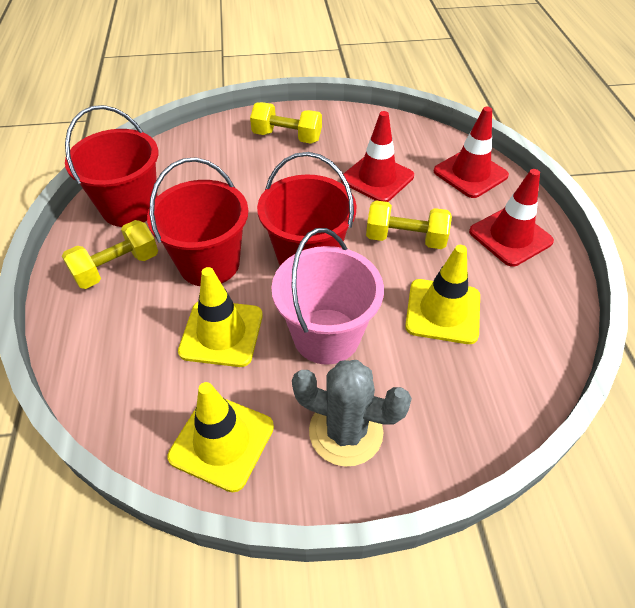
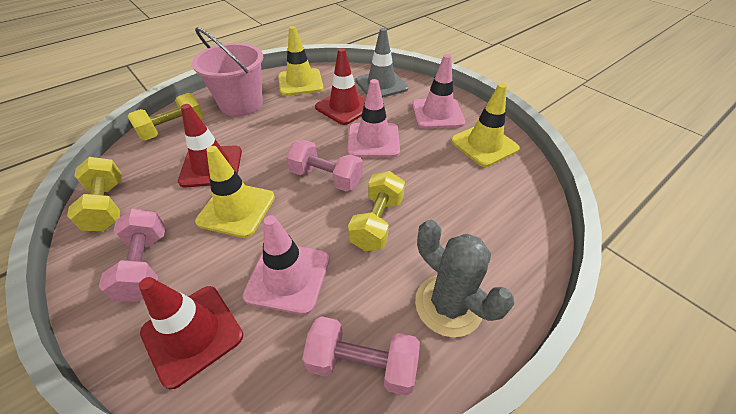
grey traffic cone: none = 0 -> [356,28,408,98] = 1
pink dumbbell: none = 0 -> [99,208,166,302] [286,140,363,191] [302,316,420,396] = 3
pink traffic cone: none = 0 -> [243,215,329,315] [348,79,400,157] [412,54,465,129] = 3
red bucket: [65,105,159,227] [147,158,249,286] [257,152,357,266] = 3 -> none = 0

